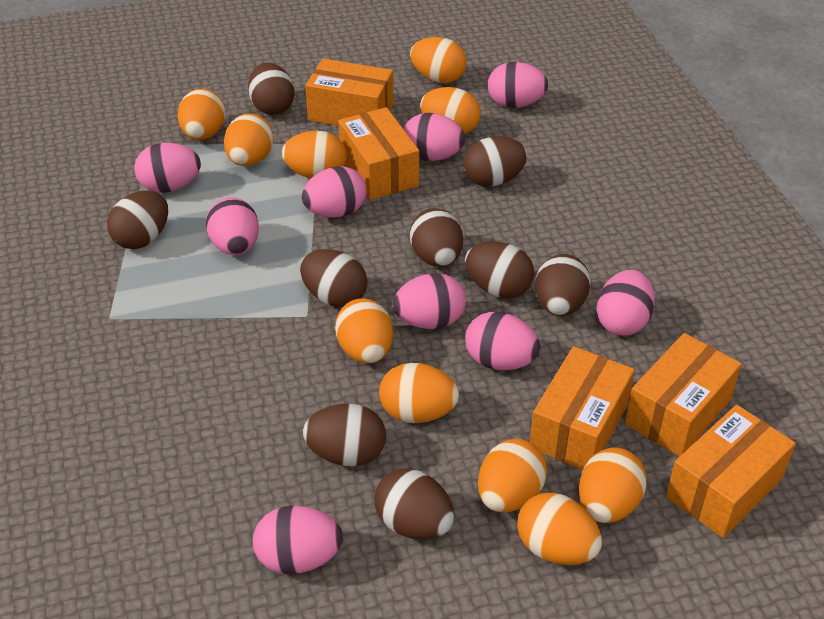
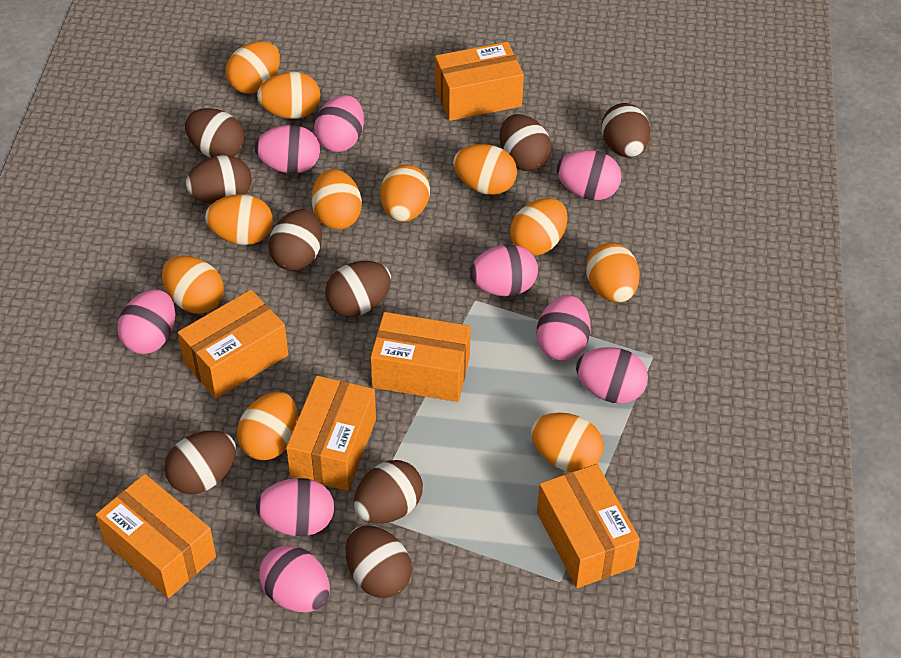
orange box: [305,58,394,126] [338,107,419,200] [530,346,635,470] [625,333,742,457] [666,405,796,538] = 5 -> [96,474,216,598] [178,290,288,399] [286,376,376,491] [370,312,471,402] [435,42,524,121] [537,464,640,588] = 6
orange egg: [178,89,226,140] [224,114,274,166] [282,131,347,178] [335,298,393,364] [379,363,459,423] [410,37,467,83] [420,87,481,134] [478,439,547,513] [517,492,602,565] [579,447,647,523] = 10 -> [162,256,224,314] [205,194,273,245] [226,41,280,94] [237,392,298,461] [257,72,320,119] [311,169,362,230] [380,165,430,222] [453,144,517,195] [510,198,568,256] [531,413,603,472] [586,242,640,302] = 11

